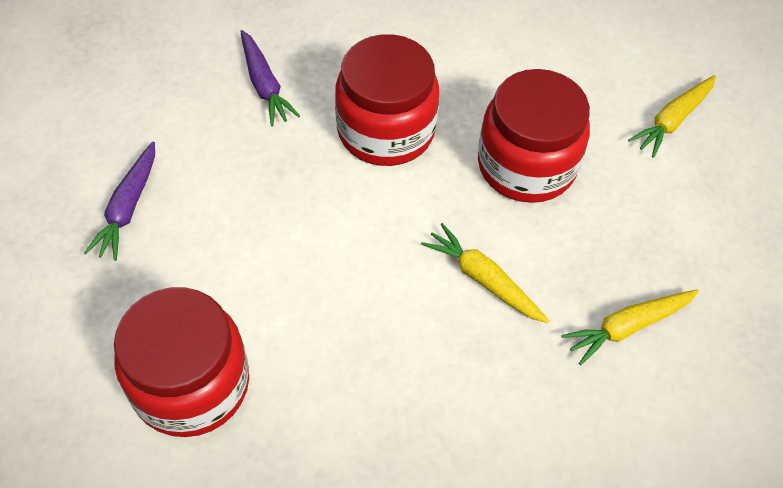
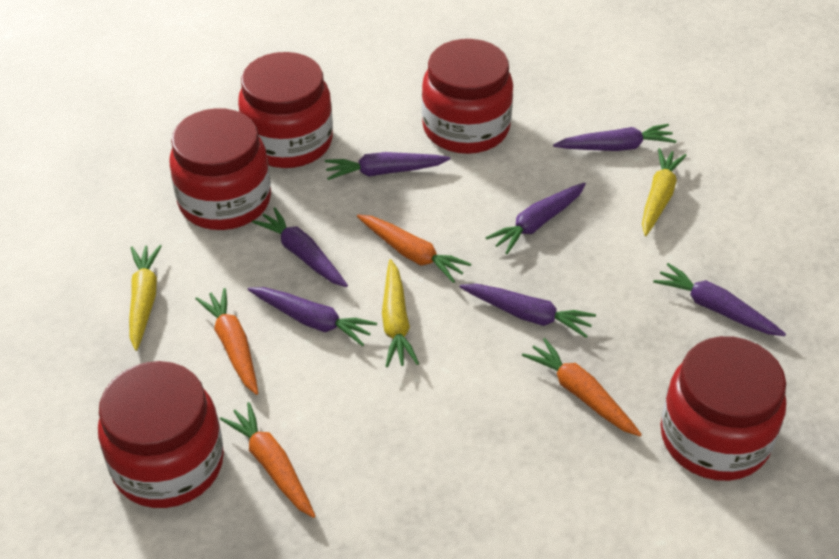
orange carrot: none = 0 -> [195,288,258,395] [220,402,315,518] [357,214,471,283] [522,338,642,436] = 4
purple carrot: [84,141,155,261] [240,30,300,126] = 2 -> [248,287,377,346] [252,207,348,287] [325,152,450,180] [460,284,596,338] [486,182,586,254] [553,124,676,151] [653,263,786,336] = 7
red jar: [114,287,249,437] [335,34,439,166] [478,69,590,203] = 3 -> [98,361,224,508] [169,108,271,230] [238,52,333,168] [422,39,513,154] [660,336,786,481] = 5

